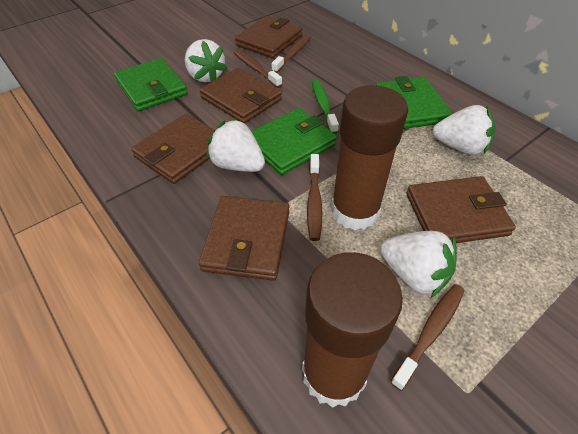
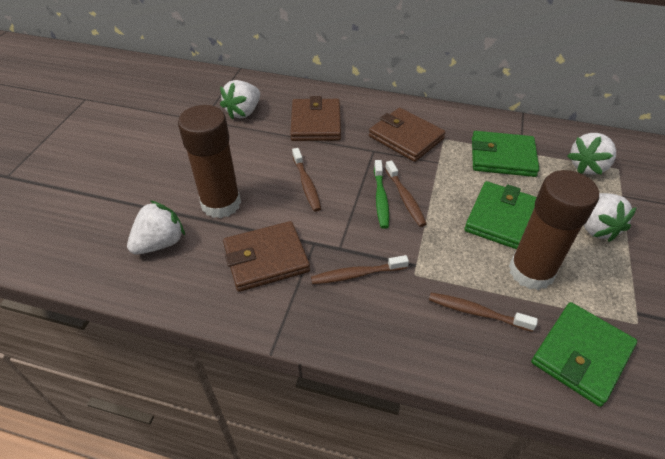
brown wallet: [131,114,215,184] [199,196,289,281] [200,68,282,124] [235,16,303,58] [407,176,516,243] = 5 -> [223,221,310,292] [290,96,341,141] [369,108,446,162] = 3

